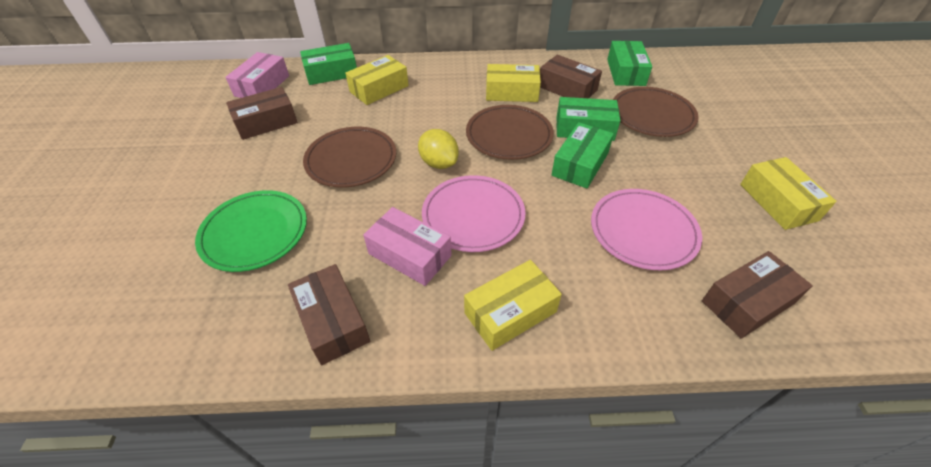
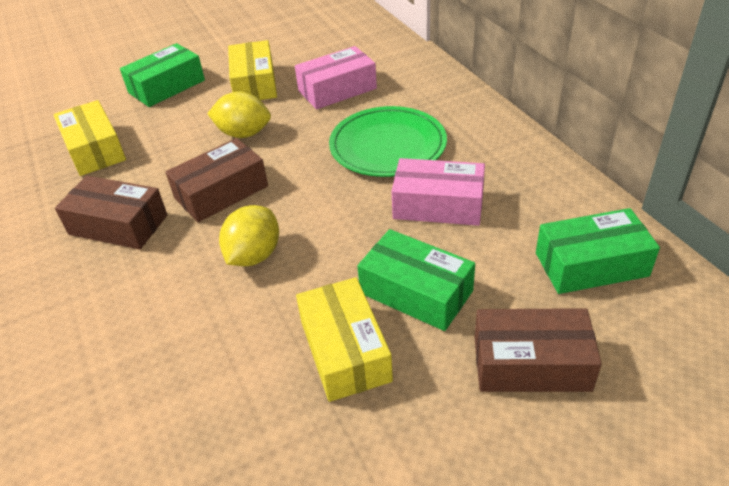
brown box: [226,87,298,140] [288,264,370,365] [540,55,602,98] [702,251,813,339] = 4 -> [55,176,167,250] [166,138,268,222] [474,308,602,392] = 3
brown plate: [303,127,396,188] [466,105,554,160] [613,87,699,137] = 3 -> none = 0
green box: [300,43,357,85] [552,122,614,188] [556,97,620,141] [607,41,652,86] = 4 -> [120,43,205,107] [357,229,475,331] [536,208,660,294] = 3
pink plate: [422,175,526,252] [591,189,702,270] = 2 -> none = 0
yellow box: [345,55,409,105] [464,260,562,351] [486,64,541,102] [740,157,836,230] = 4 -> [53,100,126,176] [228,40,277,100] [296,277,393,402] = 3
yellow lemon: [418,129,459,169] = 1 -> [207,91,271,138] [219,205,279,266] = 2

